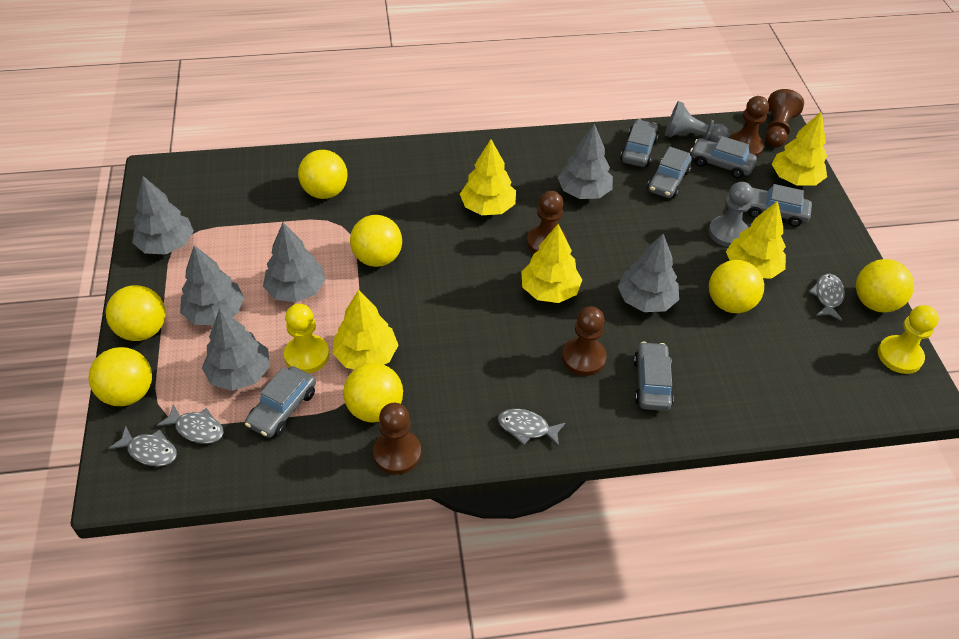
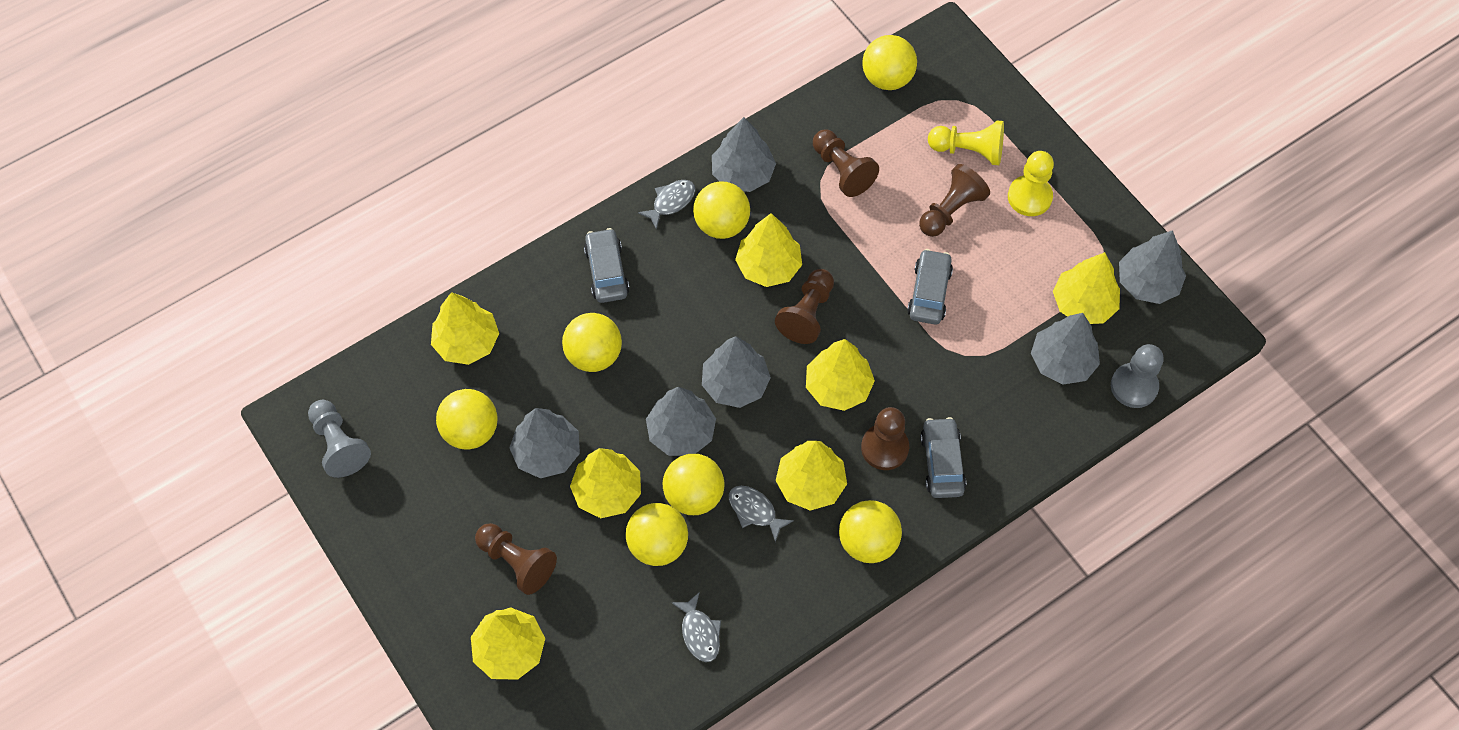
grey car: [245,366,316,438] [620,119,659,167] [634,341,674,411] [647,147,692,198] [690,136,757,178] [748,184,812,227] = 6 -> [584,228,629,303] [907,249,953,325] [920,417,966,498] = 3
grey fish: [108,426,177,467] [157,404,224,444] [498,409,566,446] [809,274,845,321] = 4 -> [638,180,695,229] [671,592,721,662] [729,486,794,542] = 3
yellow tree: [332,290,398,369] [460,139,516,215] [521,224,582,303] [726,201,786,279] [772,111,827,186] = 5 -> [431,292,499,365] [471,607,545,680] [570,448,641,518] [735,213,802,287] [776,441,847,511] [806,339,875,411] [1053,252,1120,324] = 7

